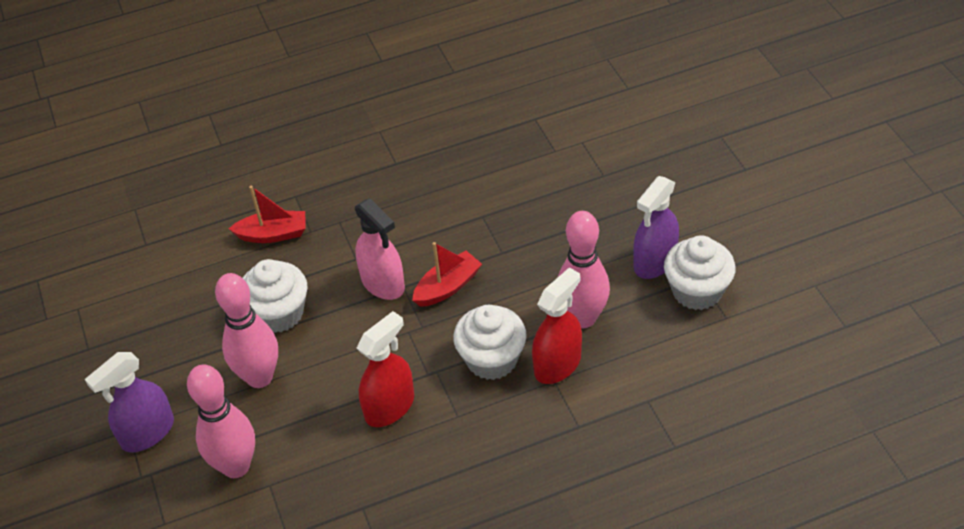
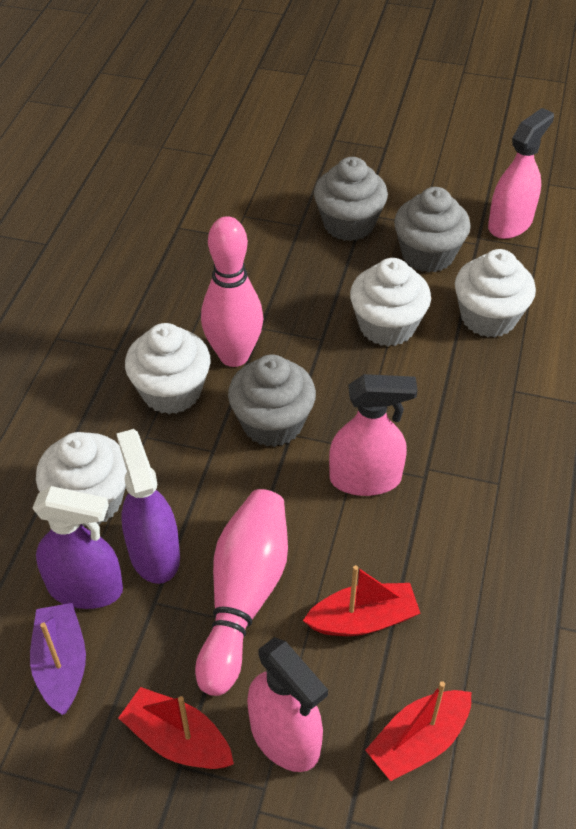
grey cupcake: none = 0 -> [228,355,316,447] [314,157,388,241] [394,187,471,273] = 3
pink bowling pin: [187,364,255,478] [215,273,278,388] [557,211,610,328] = 3 -> [195,489,288,696] [201,216,263,367] = 2
pink spray bottle: [355,198,405,300] = 1 -> [247,637,328,772] [329,374,418,496] [488,108,554,239] = 3
purple boat: none = 0 -> [30,603,86,715] = 1
red boat: [229,186,306,243] [412,242,482,307] = 2 -> [118,687,234,769] [303,565,421,636] [365,681,471,781] = 3
red spray bottle: [357,311,414,427] [532,267,582,384] = 2 -> none = 0
white cupcake: [242,259,307,333] [453,305,527,380] [664,235,736,310] = 3 -> [36,432,127,526] [125,323,211,414] [350,258,431,346] [455,249,536,337] = 4

